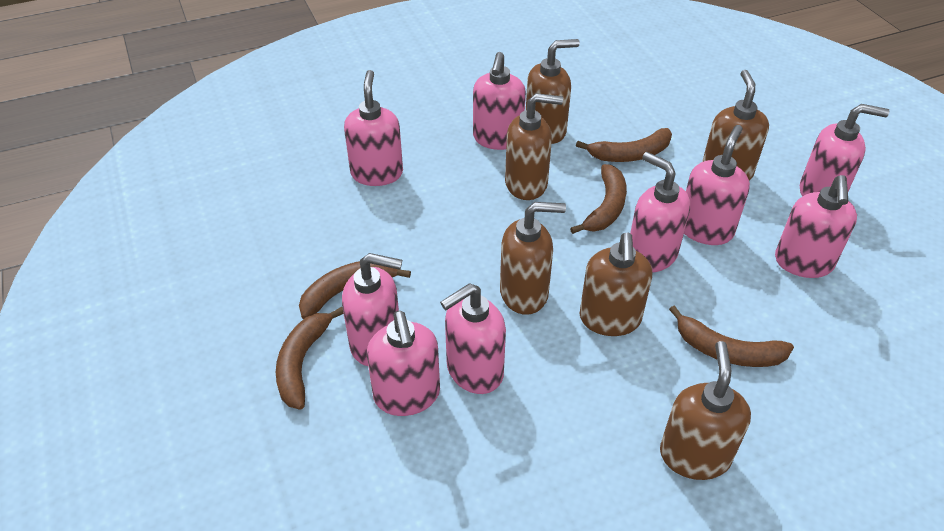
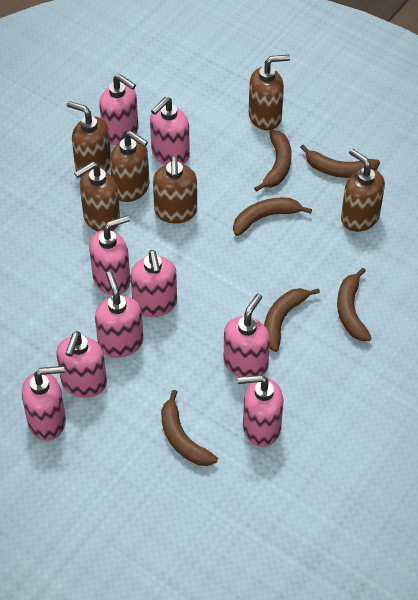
brown banana: [276,307,344,410] [299,261,411,319] [570,164,627,234] [576,128,672,162] [669,305,794,367] = 5 -> [161,390,218,466] [233,198,312,236] [254,130,292,192] [264,288,320,352] [300,145,380,178] [337,268,372,341] = 6

